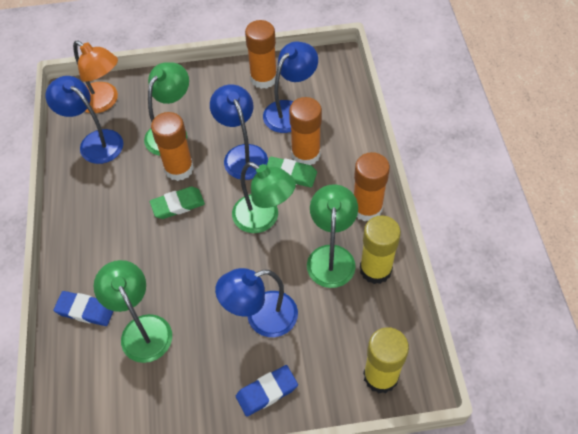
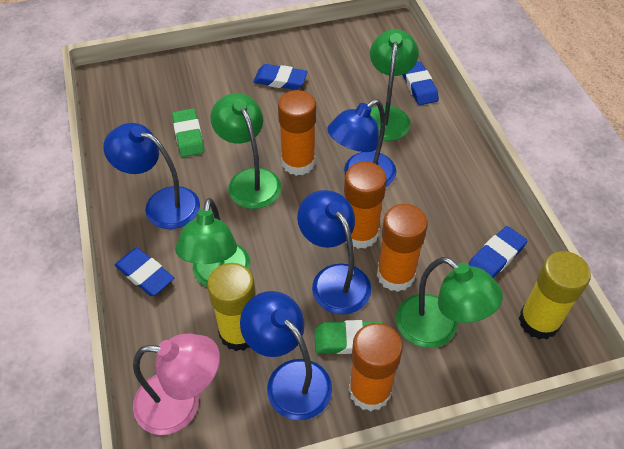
blue eraser: [53,291,113,326] [236,365,298,417] = 2 -> [115,248,174,296] [253,64,308,90] [402,61,439,105] [468,226,527,278] = 4
orange lamp: [73,40,118,113] = 1 -> none = 0
pink lamp: none = 0 -> [133,333,220,435] = 1

